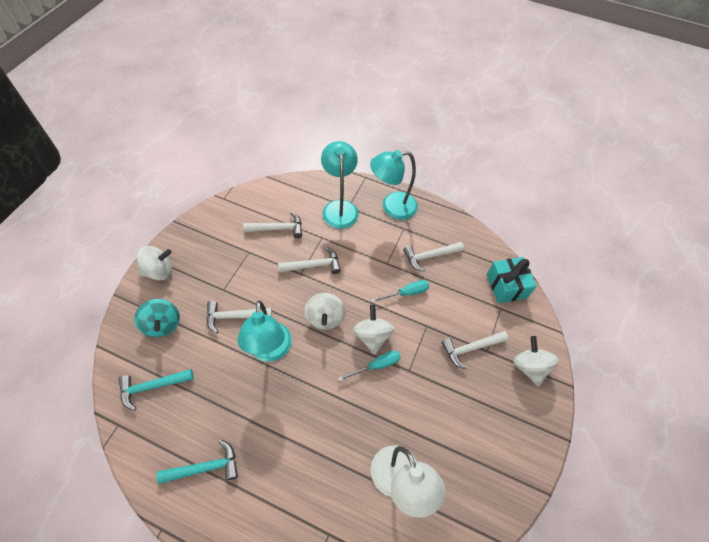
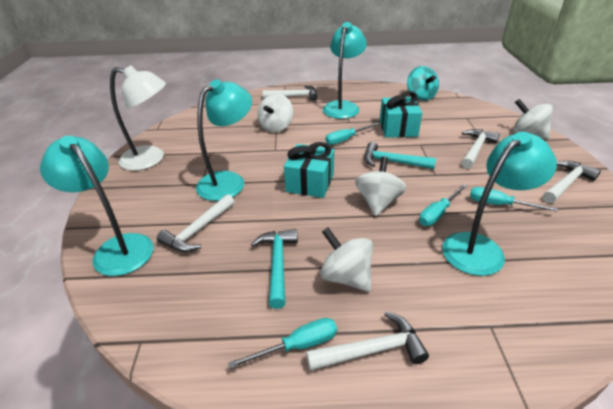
turquoise gift: [487,257,537,303] = 1 -> [284,142,334,198] [380,91,422,138] = 2
turquoise lamp: [238,300,292,362] [321,141,359,229] [370,150,418,220] = 3 -> [40,136,154,276] [196,79,252,201] [323,22,367,119] [442,132,557,276] = 4
turquoise screwdriver: [338,350,401,381] [371,280,429,303] = 2 -> [228,318,337,369] [326,123,379,145] [419,184,467,226] [470,187,558,212] = 4

